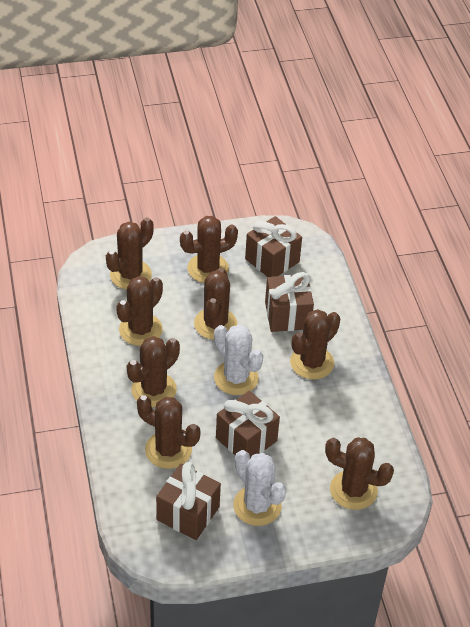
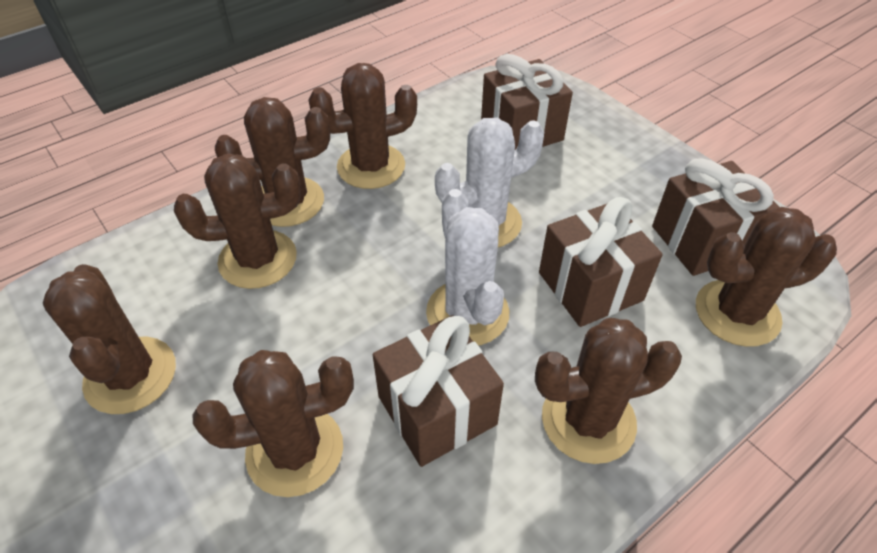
brown cactus: [106,217,154,290] [116,276,163,346] [127,336,180,407] [137,395,201,469] [180,216,238,283] [194,268,237,340] [290,309,340,379] [325,438,394,510] = 8 -> [43,264,176,414] [174,153,301,289] [192,350,354,497] [215,97,330,227] [308,63,417,189] [535,318,682,464] [696,207,837,347] = 7

